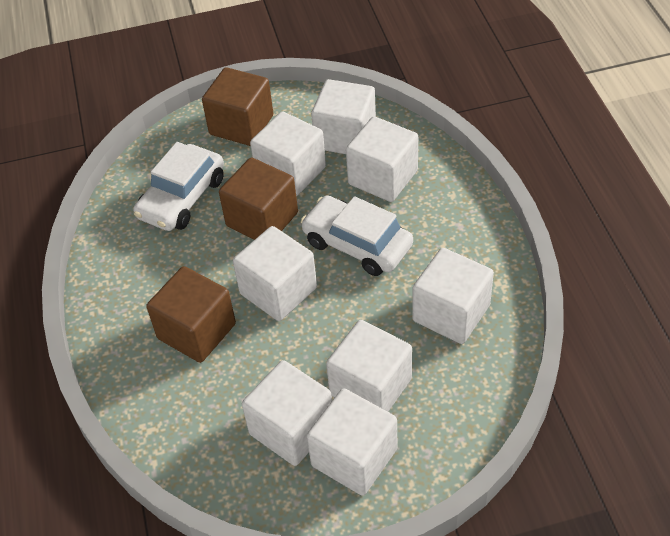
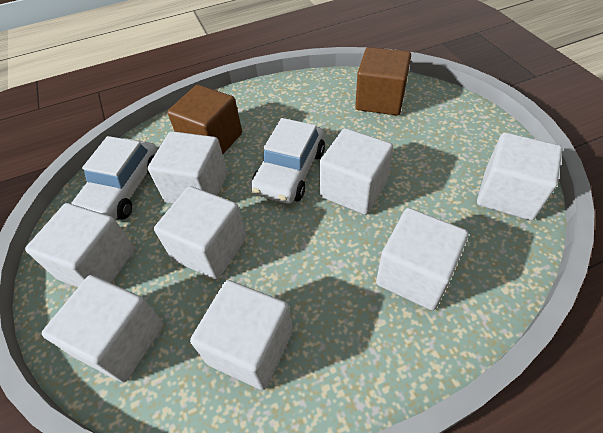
brown cube: [146,266,236,363] [202,67,273,146] [219,157,298,240] = 3 -> [167,85,242,154] [355,47,411,115] = 2

